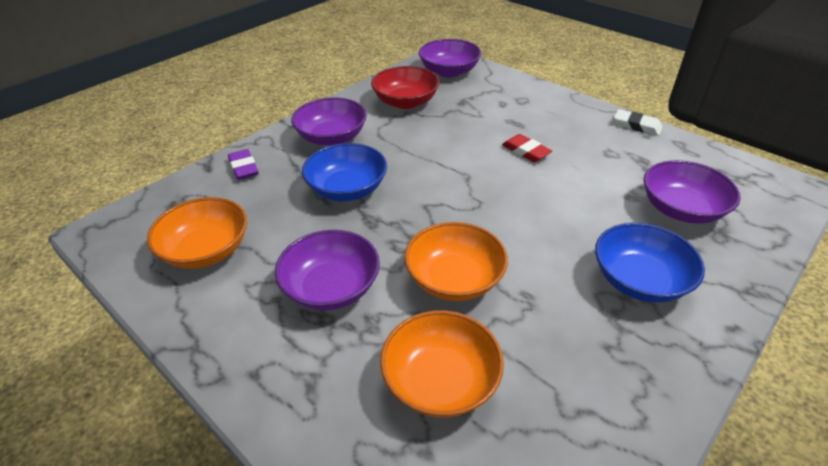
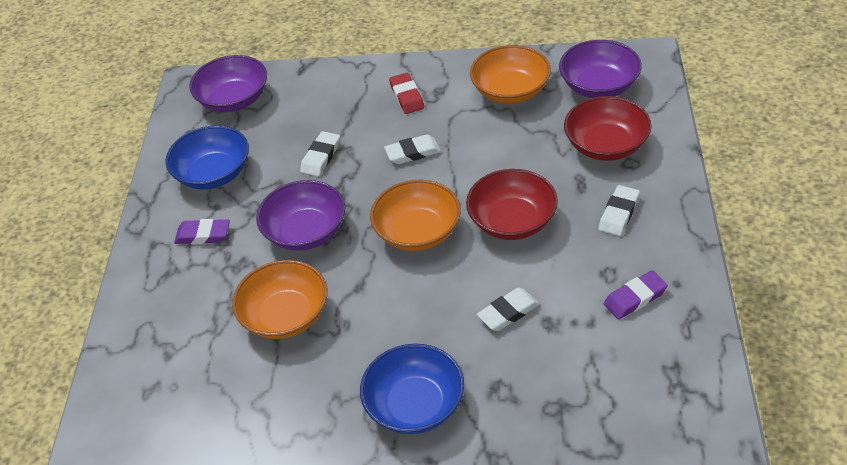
purple bowl: [275,230,380,311] [291,97,367,146] [419,39,482,77] [644,160,741,224] = 4 -> [189,55,267,112] [256,180,345,251] [559,40,642,98] = 3
purple eraser: [228,149,258,180] = 1 -> [174,219,230,244] [604,270,668,319] = 2
red bowl: [371,66,440,109] = 1 -> [466,169,558,240] [564,96,652,161] = 2
white eraser: [614,109,662,135] = 1 -> [300,131,340,177] [384,134,441,164] [477,288,539,331] [599,185,640,236] = 4

